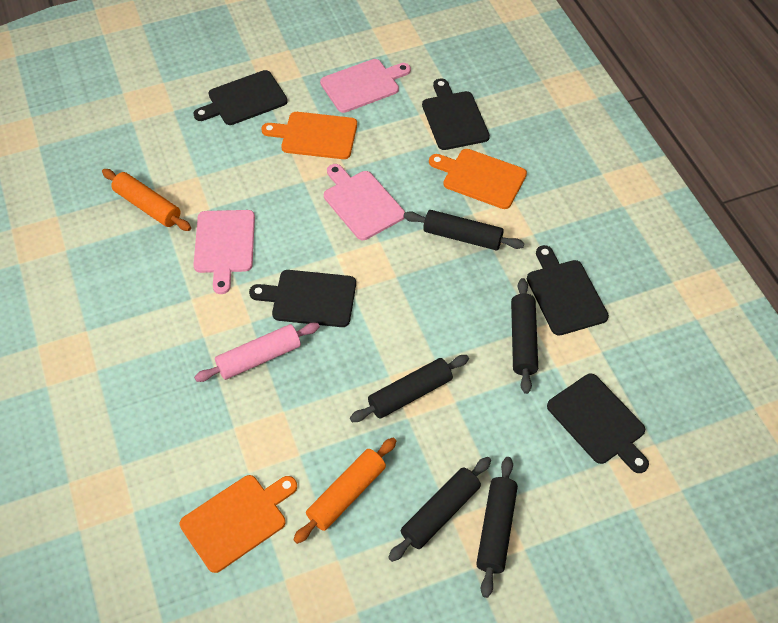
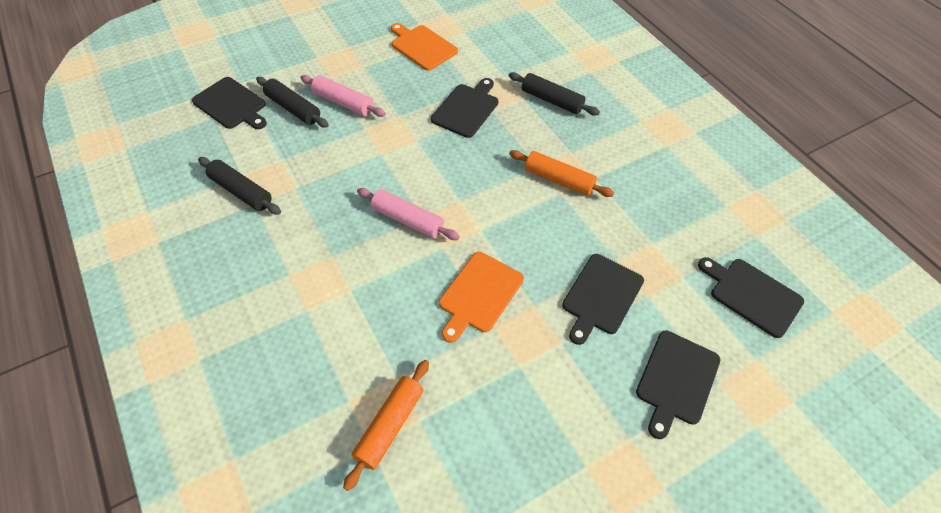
black rolling pin: [350,355,469,422] [388,457,491,562] [403,210,524,250] [476,457,518,598] [511,278,538,394] = 5 -> [198,157,281,215] [256,77,329,128] [509,72,600,115] = 3
orange cutting board: [180,475,297,573] [262,112,357,159] [429,149,527,209] = 3 -> [391,23,458,71] [439,252,524,343] = 2
pink cutting board: [193,210,255,294] [320,59,411,113] [324,164,405,240] = 3 -> none = 0
pink rolling pin: [194,322,320,382] = 1 -> [300,75,386,117] [357,188,460,240] = 2

